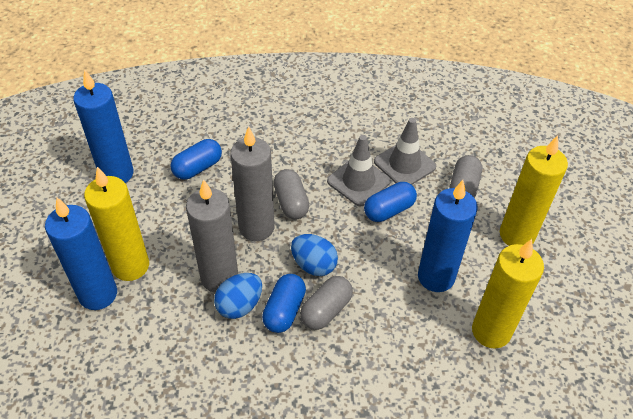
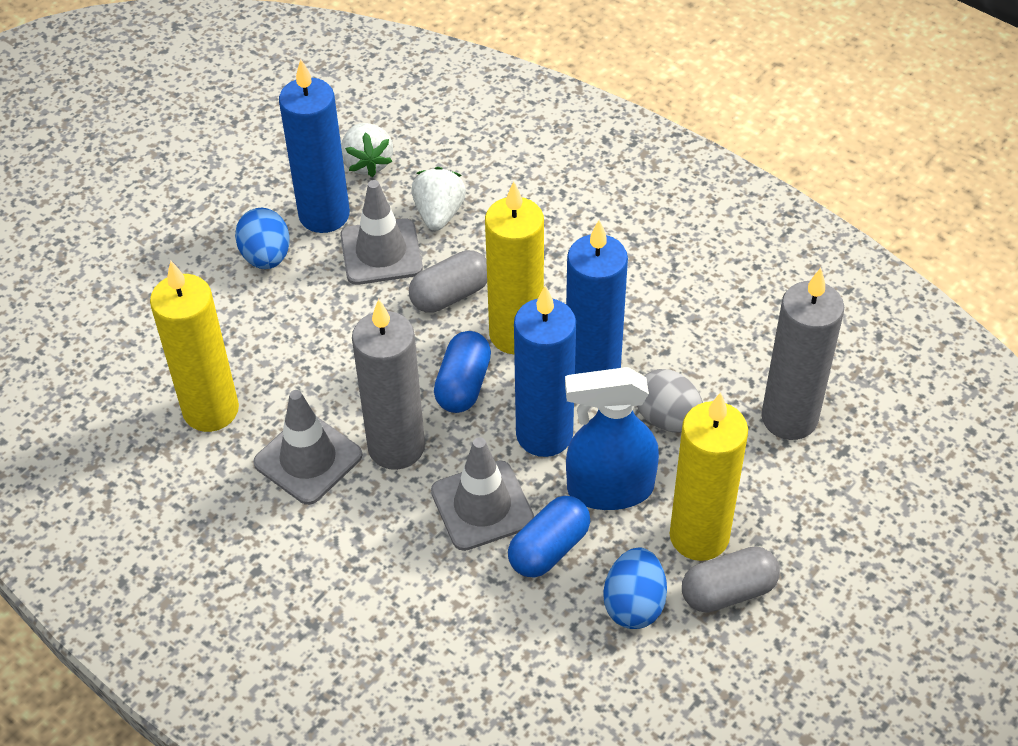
blue capsule: [170,139,222,180] [262,274,306,333] [364,182,417,222] = 3 -> [434,331,491,413] [508,496,590,578] = 2
blue spray bottle: none = 0 -> [565,367,659,510] = 1
grey capsule: [273,169,309,219] [300,276,353,330] [450,155,482,198] = 3 -> [409,250,487,313] [682,546,780,613] = 2
grey egg: none = 0 -> [637,369,703,433] = 1
grey traffic cone: [327,135,391,206] [374,118,436,185] = 2 -> [253,390,362,505] [340,180,423,285] [431,437,534,551] = 3
white strawberry: none = 0 -> [341,123,393,177] [411,167,466,231] = 2

